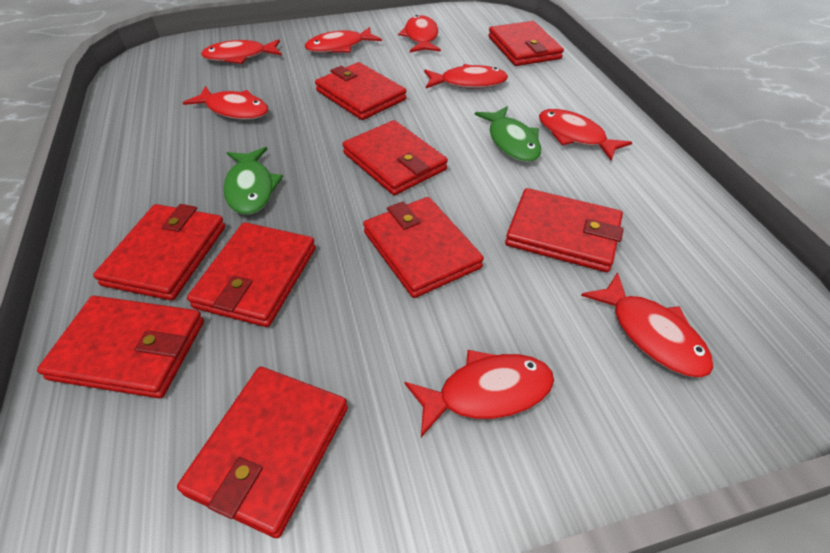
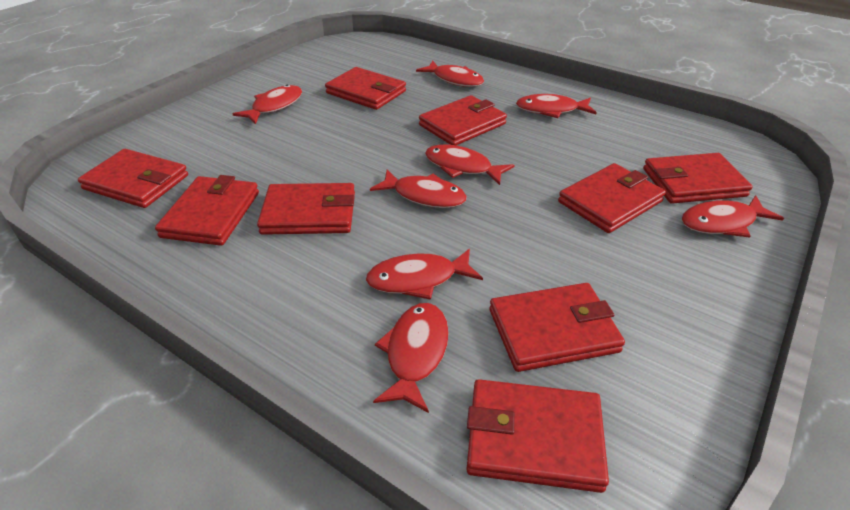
green fish: [223,147,283,215] [474,106,541,162] = 2 -> none = 0

